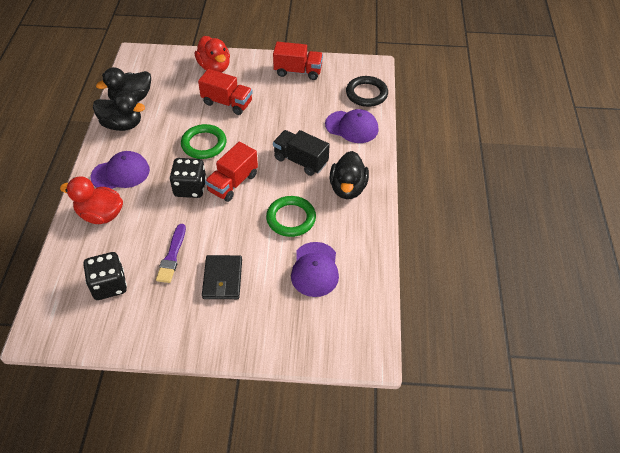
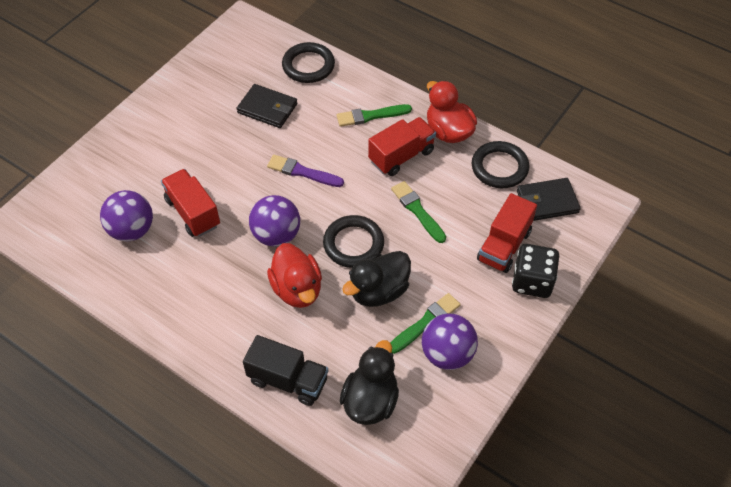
black dice: [83,252,127,300] [170,158,206,198] = 2 -> [512,244,559,298] = 1
black duck: [93,92,145,131] [96,67,151,102] [330,151,369,199] = 3 -> [340,340,399,425] [342,251,411,307] = 2
black ring: [346,76,388,107] = 1 -> [282,42,335,83] [323,215,384,268] [472,141,530,188] = 3
black wallet: [202,255,242,299] = 1 -> [237,84,297,128] [517,178,581,221] = 2
green brush: none = 0 -> [337,104,412,127] [391,181,446,243] [391,293,461,354] = 3
green ring: [181,124,227,159] [266,196,316,237] = 2 -> none = 0
purple ball: none = 0 -> [100,190,153,241] [249,195,300,247] [422,314,478,370] = 3
purple cap: [91,151,150,189] [291,242,339,297] [325,109,379,143] = 3 -> none = 0

